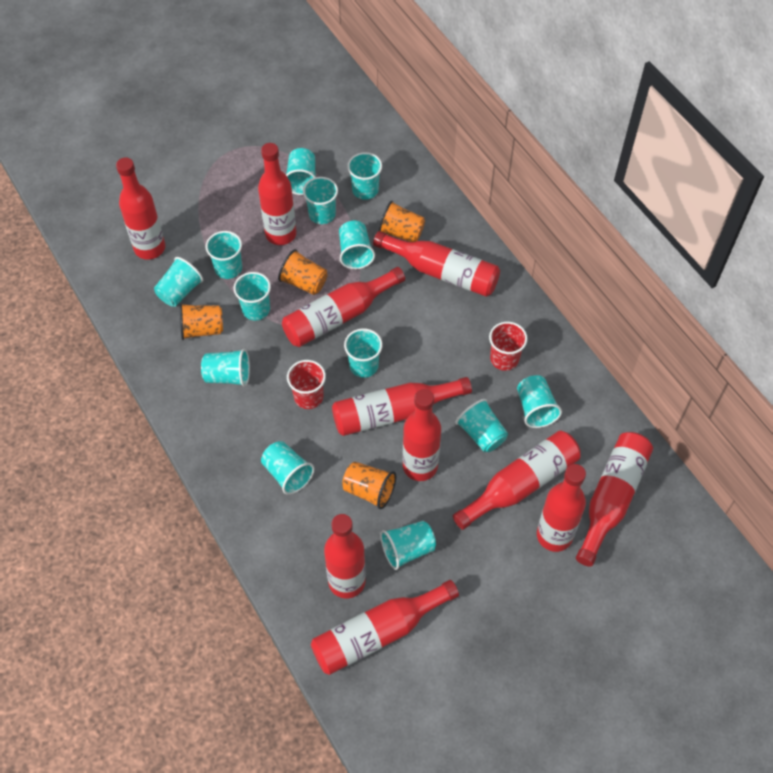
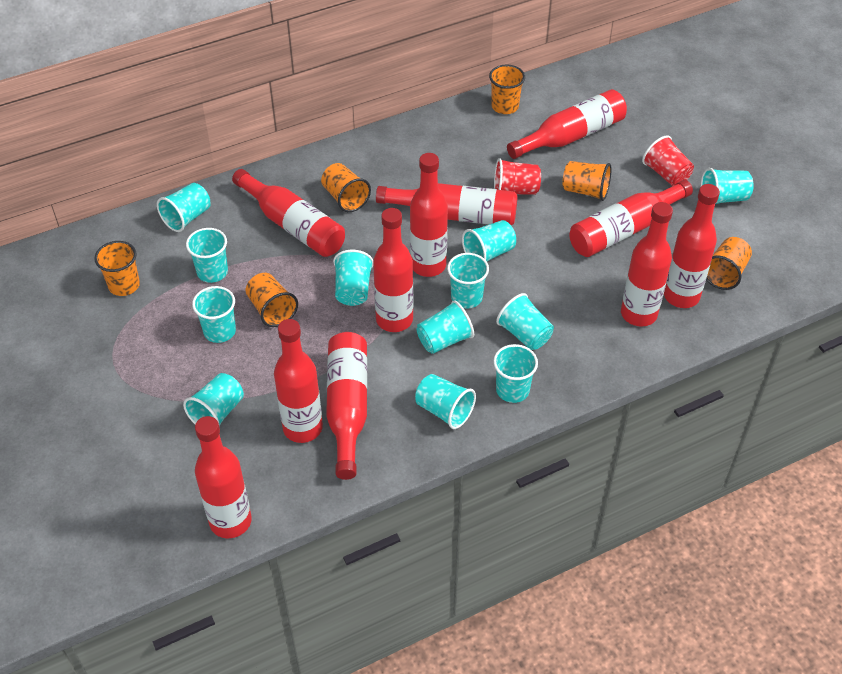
orange cup: [180,303,223,340] [278,249,328,295] [342,462,396,509] [378,201,425,242] = 4 -> [94,241,140,296] [246,273,298,327] [321,163,371,212] [489,65,525,114] [562,161,611,201] [706,237,752,290] = 6
turquoise cup: [154,257,203,307] [201,349,250,387] [206,231,242,279] [234,272,271,320] [261,441,314,495] [286,148,316,195] [303,177,338,224] [339,221,375,269] [344,328,383,378] [347,152,382,200] [380,521,436,570] [456,399,508,452] [517,375,562,428] = 13 -> [157,183,211,232] [183,373,244,426] [186,228,228,283] [192,286,236,343] [333,250,373,306] [415,374,476,429] [417,300,474,354] [447,253,489,308] [462,220,516,262] [493,344,538,403] [496,293,554,350] [701,168,754,204] = 12

